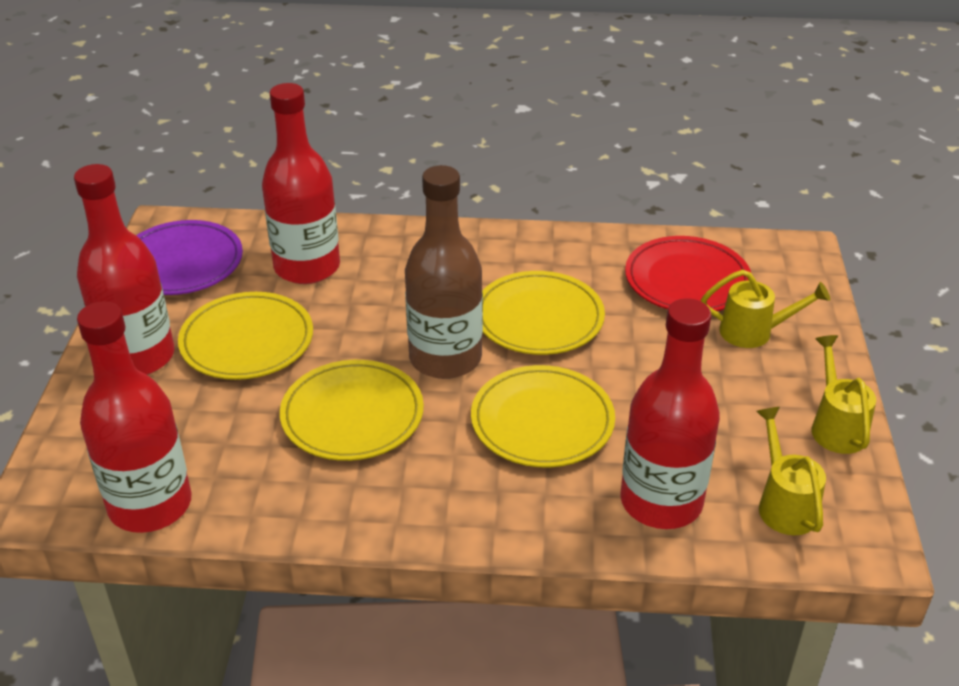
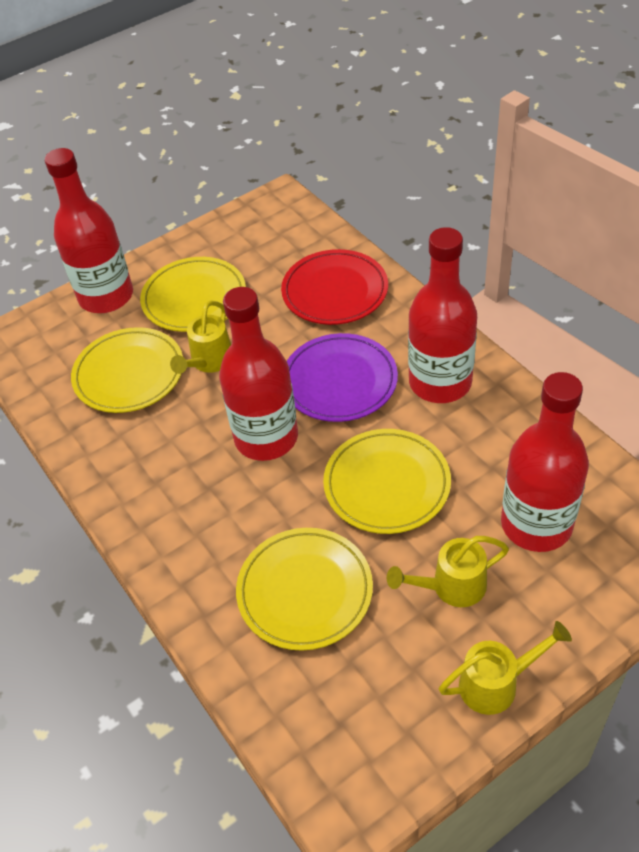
brown bottle: [405,165,483,379] = 1 -> none = 0

